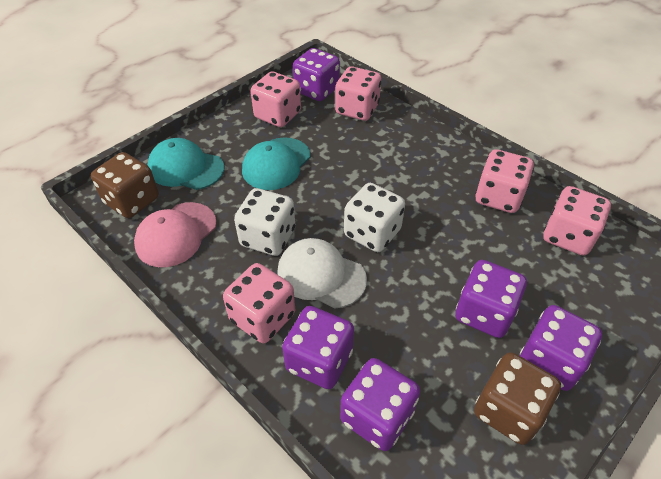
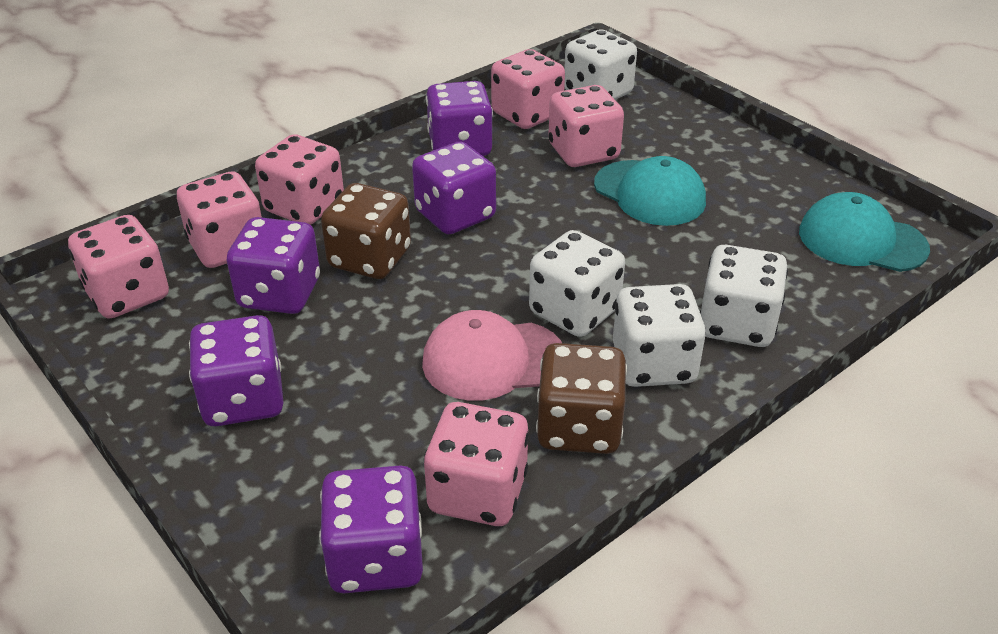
pink dice: [223,263,295,343] [251,71,301,127] [335,66,381,121] [475,149,534,213] [543,186,611,256] = 5 -> [68,215,169,318] [177,172,262,268] [255,134,344,225] [424,402,529,526] [491,49,565,129] [548,85,624,167] = 6
white cap: [277,238,367,309] = 1 -> none = 0
white dice: [234,188,295,256] [344,183,405,252] = 2 -> [529,230,625,337] [564,30,637,100] [613,284,706,387] [700,245,788,347] = 4

